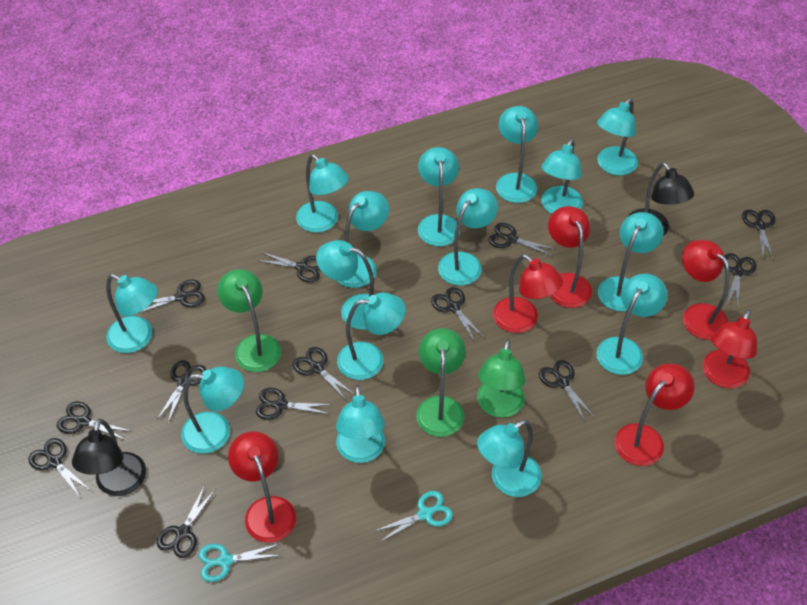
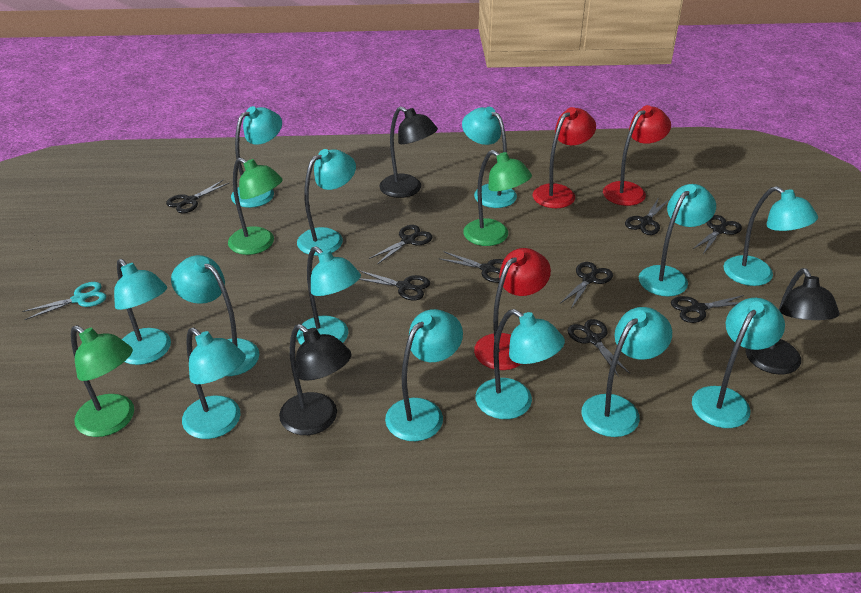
black lamp: [72,419,146,496] [628,162,694,236] = 2 -> [279,324,351,435] [379,106,438,198] [746,268,840,374] = 3
black scissors: [28,438,90,497] [57,402,131,441] [139,280,205,313] [156,360,206,423] [157,485,216,558] [256,252,320,283] [256,388,332,420] [293,347,355,400] [431,287,484,342] [488,223,555,256] [539,360,595,422] [723,253,757,307] [742,209,775,261] = 13 -> [166,179,229,213] [359,270,430,300] [369,225,432,265] [438,251,503,283] [560,262,613,308] [568,319,630,377] [625,197,669,235] [671,295,744,323] [692,215,742,254] = 9
red lamp: [228,431,296,543] [493,254,563,333] [548,206,592,308] [615,363,694,466] [682,240,730,340] [702,310,757,388] = 6 -> [474,248,551,370] [533,107,596,208] [603,105,671,206] = 3
turquoise lamp: [106,274,158,353] [181,367,244,454] [296,154,349,233] [316,240,374,330] [336,191,389,288] [336,385,385,463] [337,293,406,380] [418,147,460,246] [438,188,498,286] [477,420,542,497] [496,106,538,203] [541,139,583,214] [596,274,667,375] [597,98,638,176] [598,212,664,312] = 15 -> [114,259,171,365] [171,255,259,376] [182,327,246,439] [231,106,282,208] [296,246,361,345] [297,149,356,256] [385,309,463,441] [462,107,517,208] [475,309,565,419] [582,307,672,437] [639,184,716,297] [692,298,785,428] [723,186,818,286] = 13
turquoise scissors: [198,544,282,582] [373,491,453,543] = 2 -> [22,282,106,320] = 1

